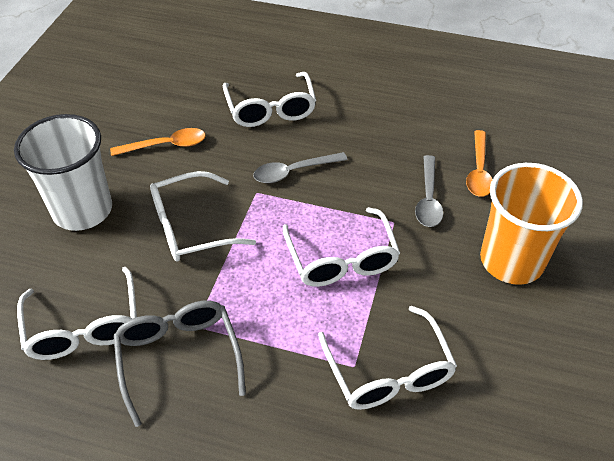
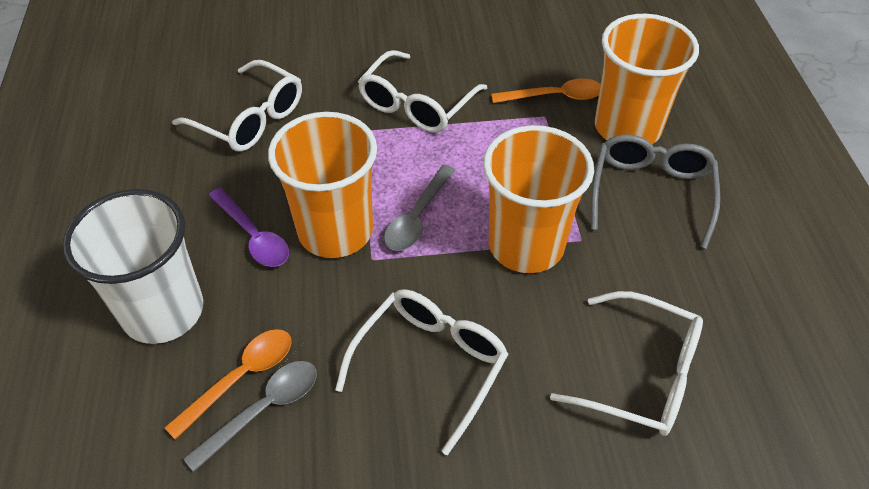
orange cup: [480,163,583,285] = 1 -> [268,112,377,258] [483,125,594,273] [595,14,699,144] = 3
purple spoon: none = 0 -> [209,188,289,267] = 1
white glasses: [17,267,137,360] [150,171,256,262] [223,72,316,127] [283,207,400,287] [318,306,457,410] = 5 -> [172,60,302,152] [335,289,508,455] [358,50,487,133] [550,291,703,436] = 4

